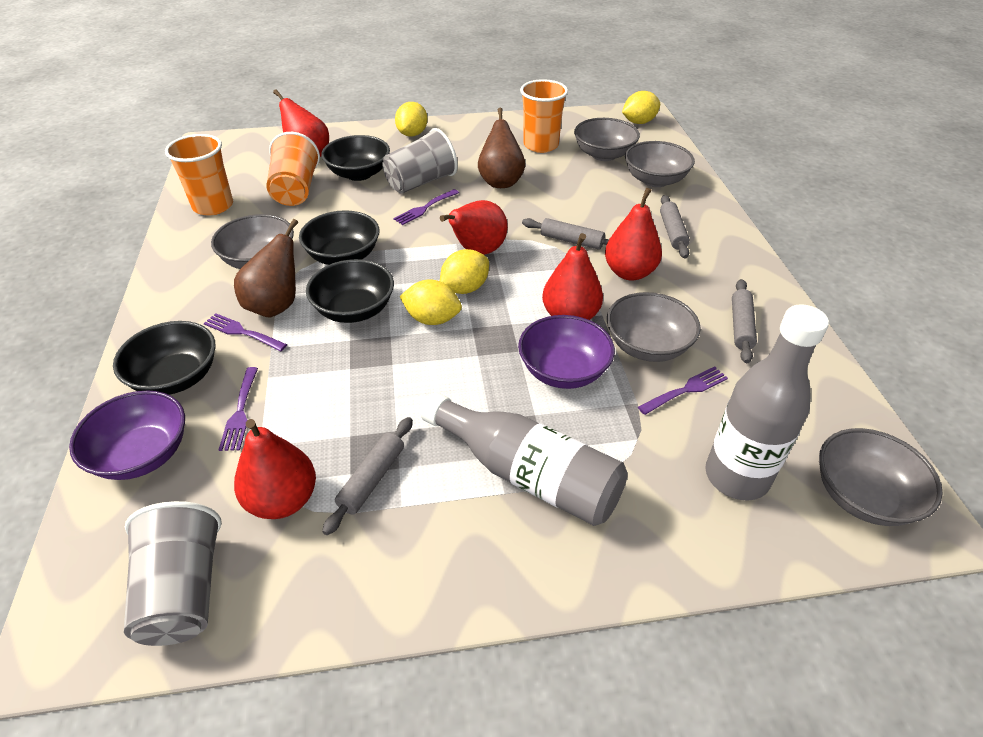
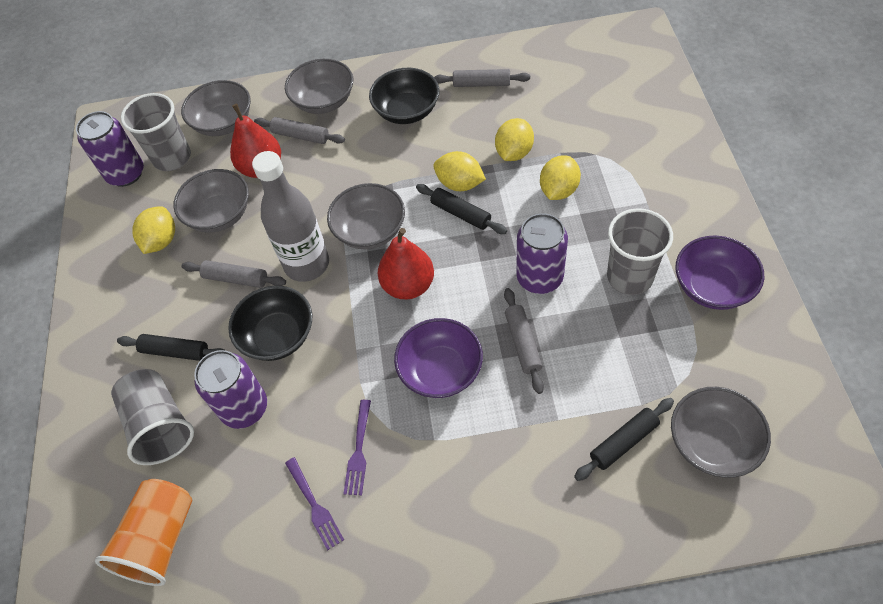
black bowl: [113,321,215,395] [299,210,379,265] [306,259,394,323] [321,135,390,181] = 4 -> [228,286,312,361] [369,68,440,124] = 2
black rolling pin: none = 0 -> [117,334,224,361] [416,184,507,234] [574,398,674,481] = 3
brown pear: [234,219,298,318] [478,108,525,188] = 2 -> none = 0
grey bottle: [421,392,628,526] [705,304,829,501] = 2 -> [252,151,329,282] = 1
grey cup: [124,501,222,646] [382,128,458,194] = 2 -> [111,369,194,465] [121,93,191,171] [607,208,673,295] = 3
orange cup: [165,134,233,216] [266,132,320,206] [520,79,568,153] = 3 -> [95,479,193,586] = 1
purple can: none = 0 -> [76,111,144,187] [194,350,267,429] [516,213,568,294] = 3
purple fork: [203,313,287,351] [219,367,258,451] [393,189,459,225] [638,367,728,415] = 4 -> [285,457,344,550] [343,400,371,495] = 2
red pear: [234,419,316,519] [273,89,329,157] [440,200,508,255] [542,233,603,320] [605,188,662,281] = 5 -> [230,104,281,178] [378,228,434,300] = 2

